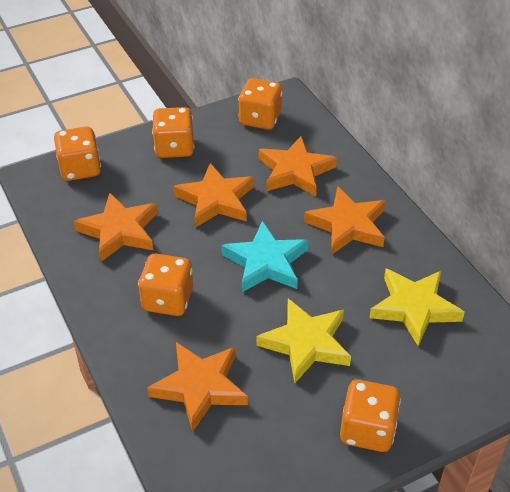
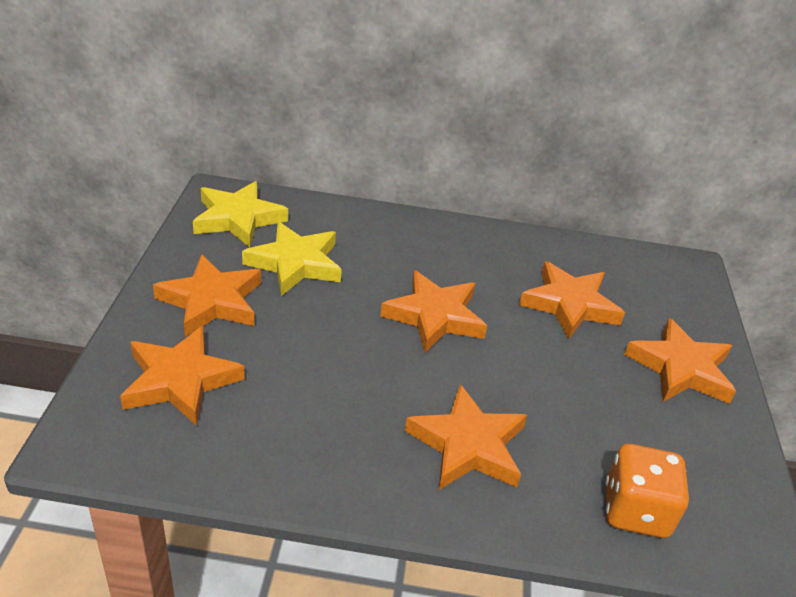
orange dice: [54,127,101,181] [138,254,193,316] [152,107,194,158] [238,78,283,130] [340,379,401,452] = 5 -> [605,444,689,538] = 1
orange star: [74,193,158,262] [147,342,248,432] [173,163,254,228] [259,136,337,197] [304,186,386,254] = 5 -> [120,326,245,426] [153,254,261,337] [380,270,487,353] [405,384,527,490] [519,261,625,340] [624,318,736,404] = 6
turquoise star: [222,221,308,292] = 1 -> none = 0

